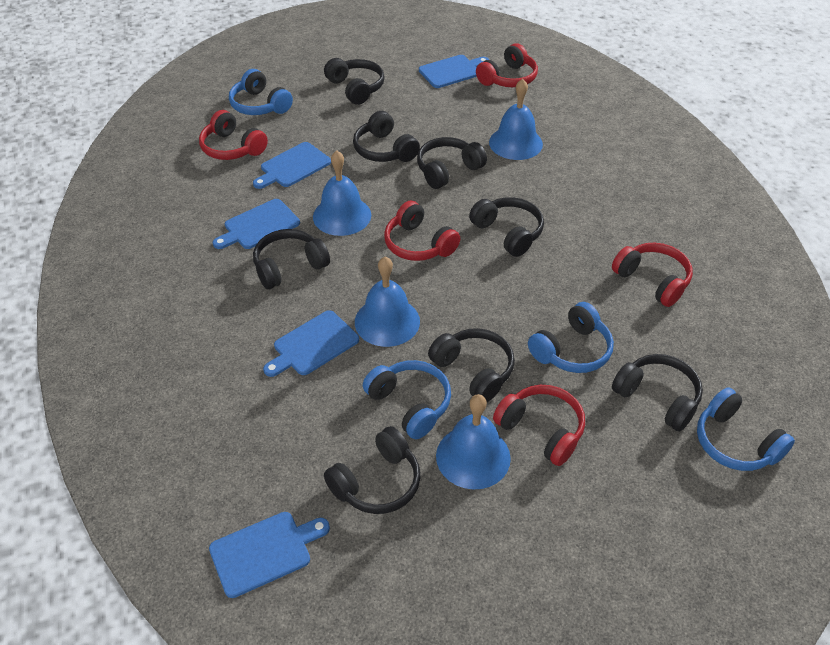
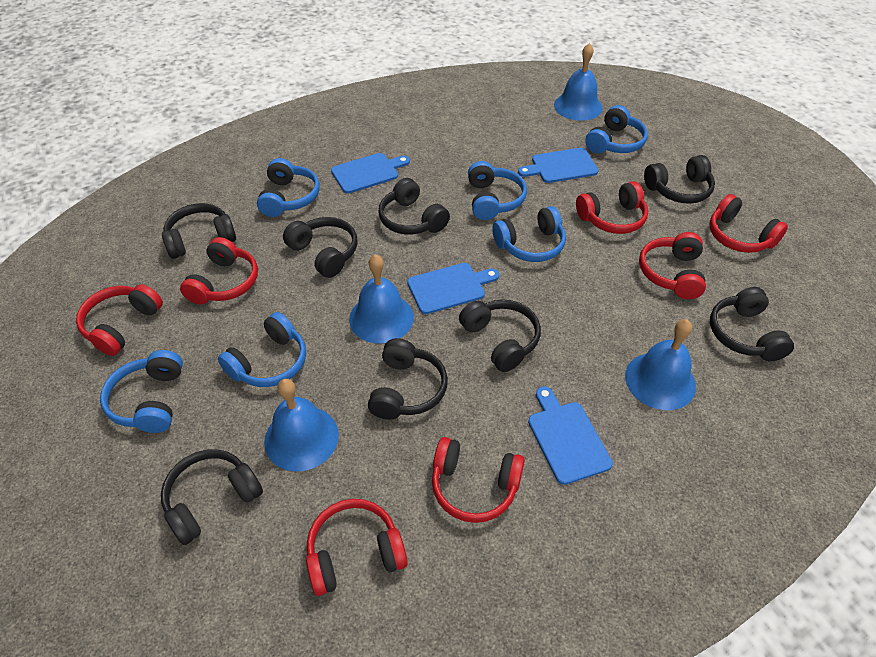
blue cutting board: [209,512,330,598] [213,199,300,249] [253,142,331,189] [263,310,359,377] [419,55,489,88] = 5 -> [331,153,410,194] [407,263,500,314] [518,148,598,183] [528,386,613,485] = 4
blue headphones: [229,69,293,115] [363,360,451,439] [528,302,614,373] [697,387,795,471] = 4 -> [100,350,183,433] [218,312,306,387] [257,158,320,217] [468,161,527,220] [492,206,566,262] [585,105,648,154] = 6
red headphones: [199,110,268,160] [384,201,460,261] [476,43,538,87] [493,385,585,466] [612,243,693,307] = 5 -> [76,284,163,356] [180,237,258,305] [306,499,408,596] [432,437,525,523] [576,181,648,234] [639,232,706,299] [709,194,788,253] = 7

